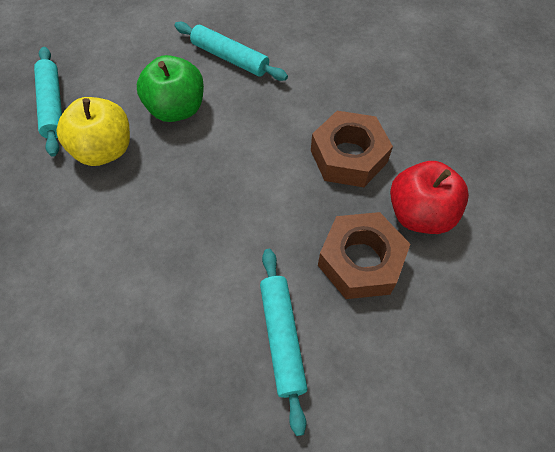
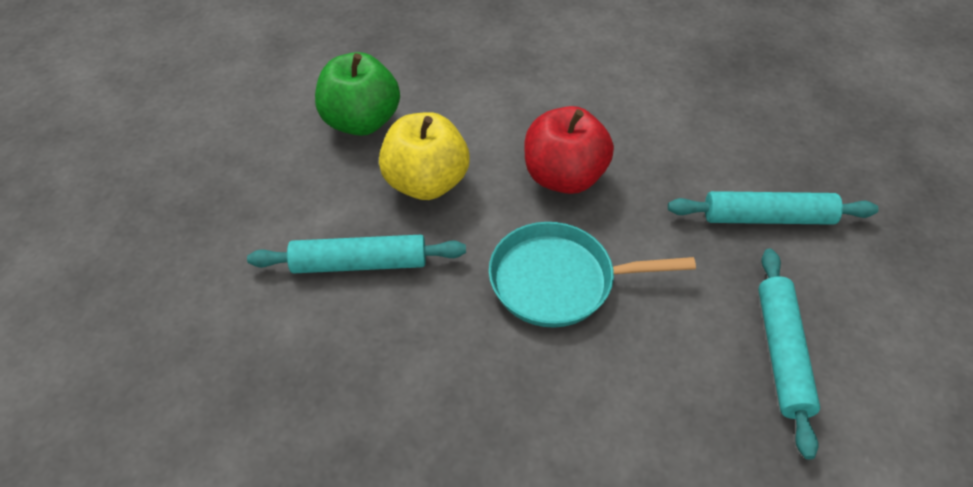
brown nut: [311,111,393,187] [318,212,410,299] = 2 -> none = 0
turquoise pan: none = 0 -> [489,222,696,328] = 1

